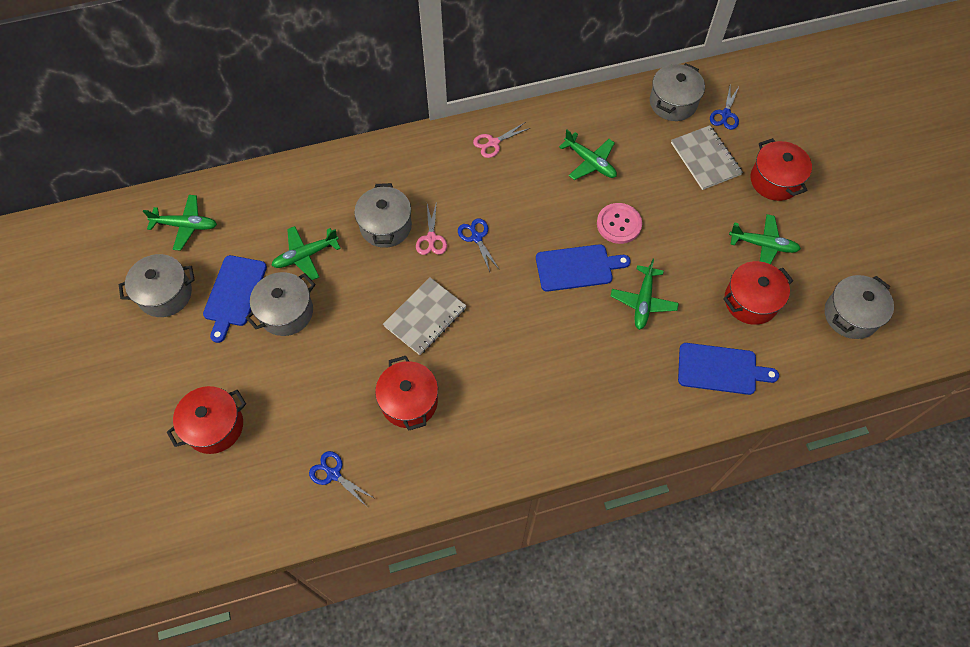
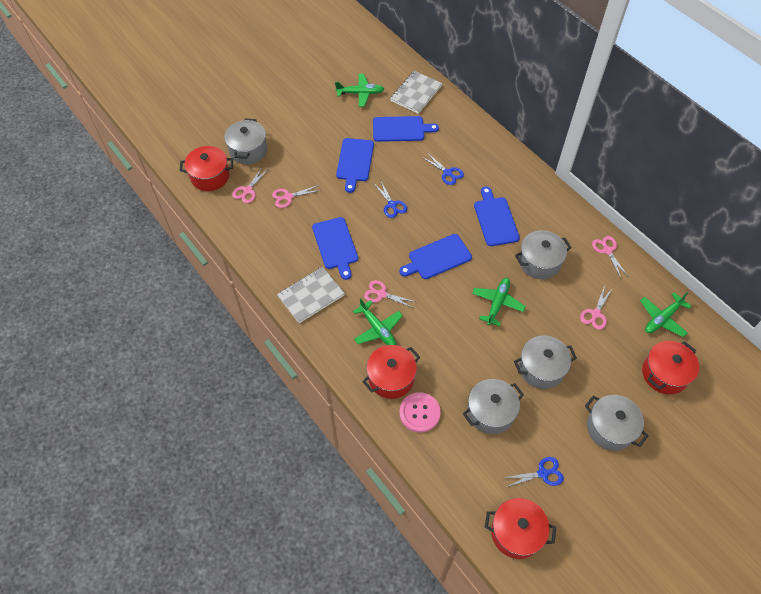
blue cutting board: [203,255,267,343] [536,244,631,291] [678,343,779,395] = 3 -> [312,217,358,280] [336,138,374,193] [373,116,439,142] [399,234,472,279] [474,187,520,246] = 5
green plane: [143,195,217,251] [271,226,341,280] [559,130,617,180] [610,259,679,330] [729,214,801,264] = 5 -> [335,74,384,107] [353,298,403,345] [472,278,526,327] [640,292,691,337] = 4
pink scissors: [416,201,447,255] [473,122,530,158] = 2 -> [232,167,268,203] [272,185,321,208] [364,280,416,308] [580,285,612,330] [592,236,627,278] = 5

